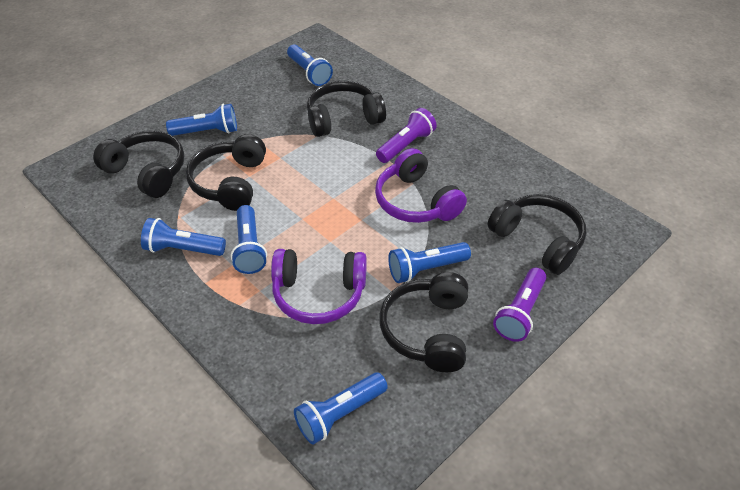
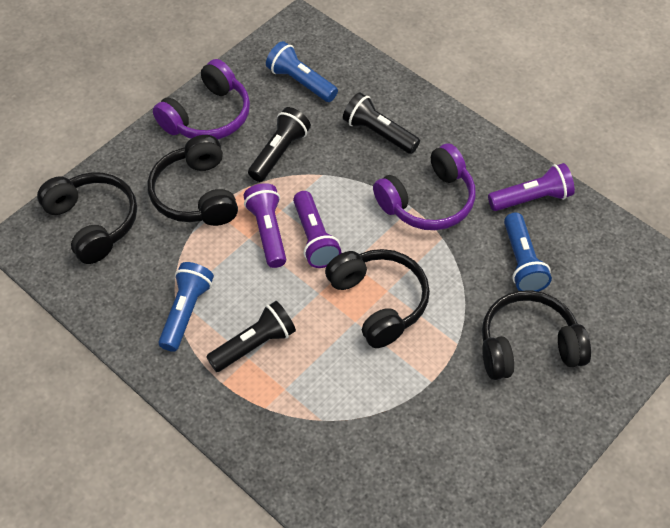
black flashlight: none = 0 -> [206,301,296,372] [248,107,311,182] [343,92,420,154] = 3
black headphones: [93,131,185,198] [186,134,266,211] [307,81,386,137] [379,272,468,372] [488,194,586,275] = 5 -> [37,172,137,264] [147,135,238,226] [325,249,430,348] [482,290,591,380] = 4
blue flashlight: [141,218,226,256] [166,104,237,136] [231,205,267,274] [287,44,333,86] [294,372,388,444] [388,242,471,283] = 6 -> [158,262,214,352] [266,41,338,102] [504,213,552,292] = 3
purple flashlight: [376,108,437,163] [493,268,547,342] = 2 -> [244,183,286,268] [293,191,342,268] [488,163,575,211] = 3

